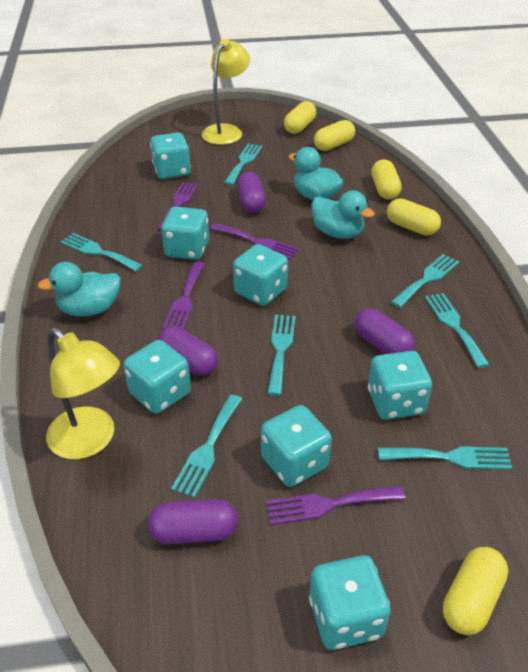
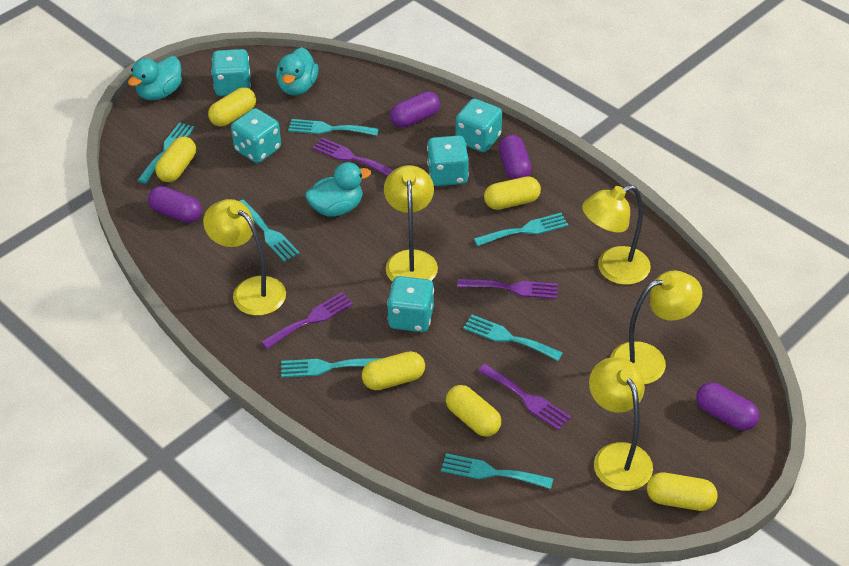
turquoise dice: [123,340,191,414] [150,133,191,179] [161,207,209,260] [233,244,288,306] [261,405,332,487] [309,555,391,650] [368,351,432,420] = 7 -> [211,49,251,96] [231,108,281,163] [387,276,434,332] [427,135,469,186] [456,99,502,152] = 5
yellow capsule: [284,101,316,134] [314,120,355,151] [371,160,402,200] [387,198,441,236] [443,547,508,635] = 5 -> [155,136,196,182] [208,87,256,127] [362,351,425,390] [446,385,501,437] [484,176,541,210] [647,473,718,511] = 6
yellow lamp: [46,328,120,459] [202,39,250,145] = 2 -> [203,199,286,316] [384,165,438,282] [582,185,651,285] [589,357,653,491] [610,271,702,384] = 5

